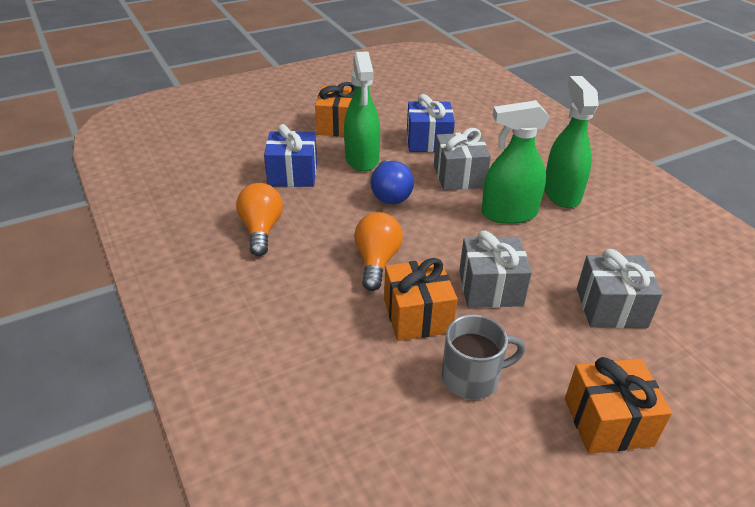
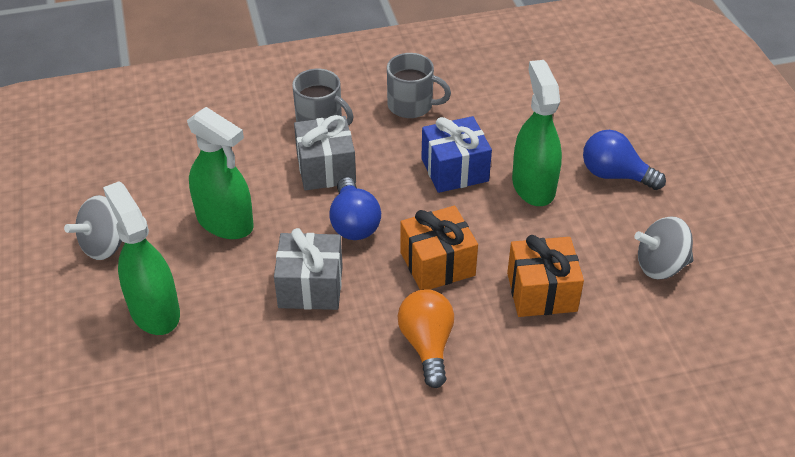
blue gift: [264,124,317,187] [407,94,455,152] = 2 -> [421,116,492,193] = 1
blue light bulb: [370,160,414,204] = 1 -> [329,177,381,240] [583,130,666,190] = 2
grey gift: [434,128,491,190] [459,231,532,308] [577,249,663,328] = 3 -> [274,228,343,310] [294,115,356,190] = 2
grey mug: [442,315,525,399] = 1 -> [292,69,353,126] [387,53,451,118] = 2
grey spinning top: none = 0 -> [64,195,122,260] [634,216,693,279] = 2
orange gift: [315,82,355,137] [384,258,458,341] [565,357,672,454] = 3 -> [400,206,478,290] [507,235,584,317] = 2
orange light bulb: [236,183,283,256] [354,212,403,291] = 2 -> [398,289,454,388] = 1

